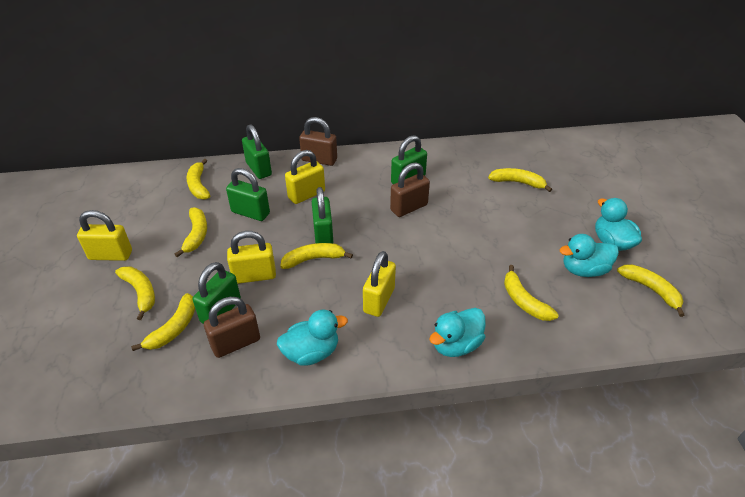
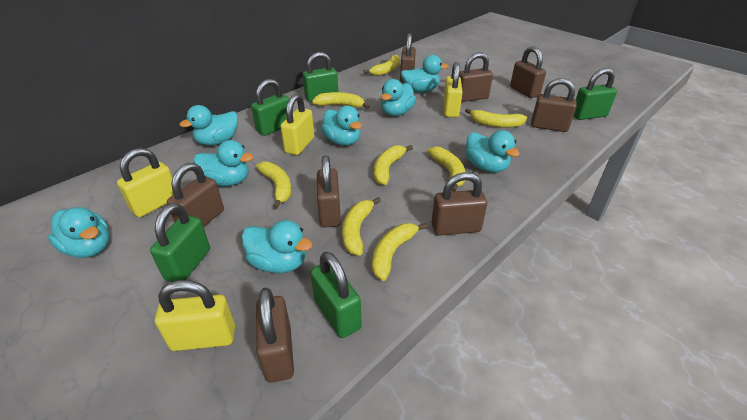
brown padlock: [204,297,260,358] [299,117,337,166] [390,163,430,217] = 3 -> [167,163,224,227] [256,288,294,383] [317,155,341,227] [400,33,416,83] [432,172,488,236] [459,52,493,102] [510,46,546,98] [531,78,577,132] = 8
turquoise duck: [277,309,348,366] [429,308,486,357] [559,234,619,277] [595,198,642,251] = 4 -> [48,207,110,258] [180,105,238,145] [193,140,254,186] [241,220,312,273] [321,106,362,146] [381,79,416,116] [401,55,449,92] [466,130,520,173] = 8

